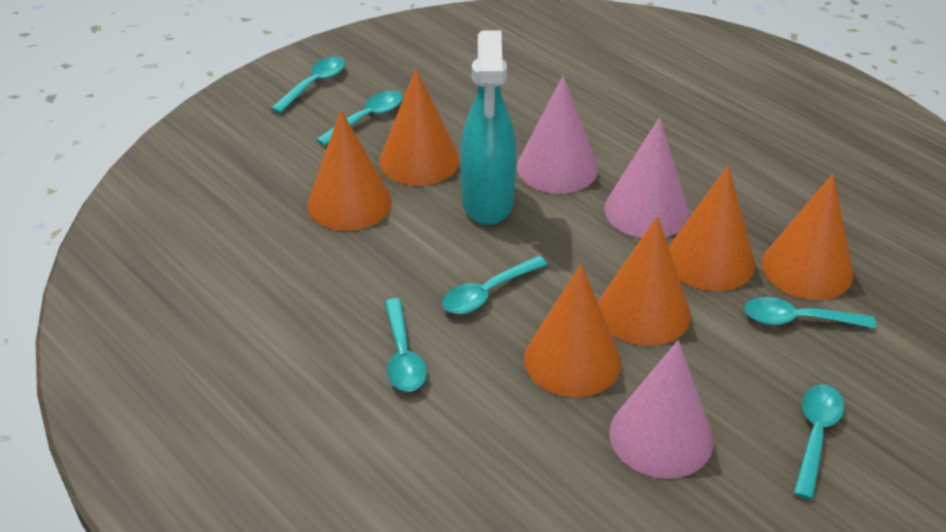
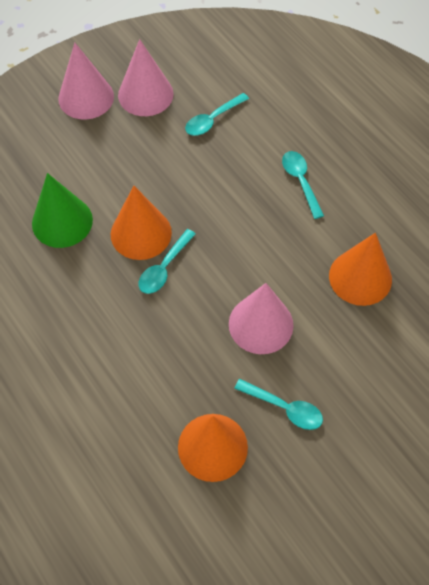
green cone: none = 0 -> [32,173,93,248] = 1
orange cone: [308,110,392,231] [379,68,460,186] [524,264,622,397] [598,216,691,346] [668,165,755,291] [762,174,853,300] = 6 -> [111,186,172,260] [178,414,248,482] [329,233,392,306] = 3
turquoise spoon: [270,56,345,113] [316,91,403,146] [385,298,427,392] [442,256,548,314] [744,297,876,329] [793,384,844,500] = 6 -> [139,229,196,294] [185,93,249,136] [234,379,323,430] [282,151,324,219] = 4
turquoise spray bottle: [460,31,516,225] = 1 -> none = 0

